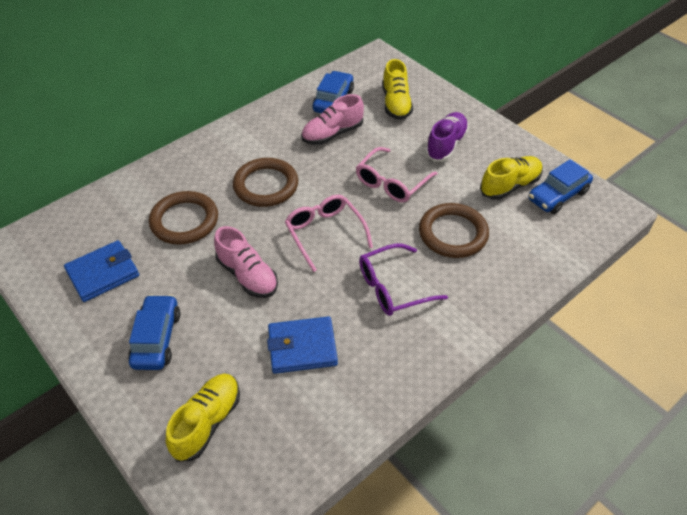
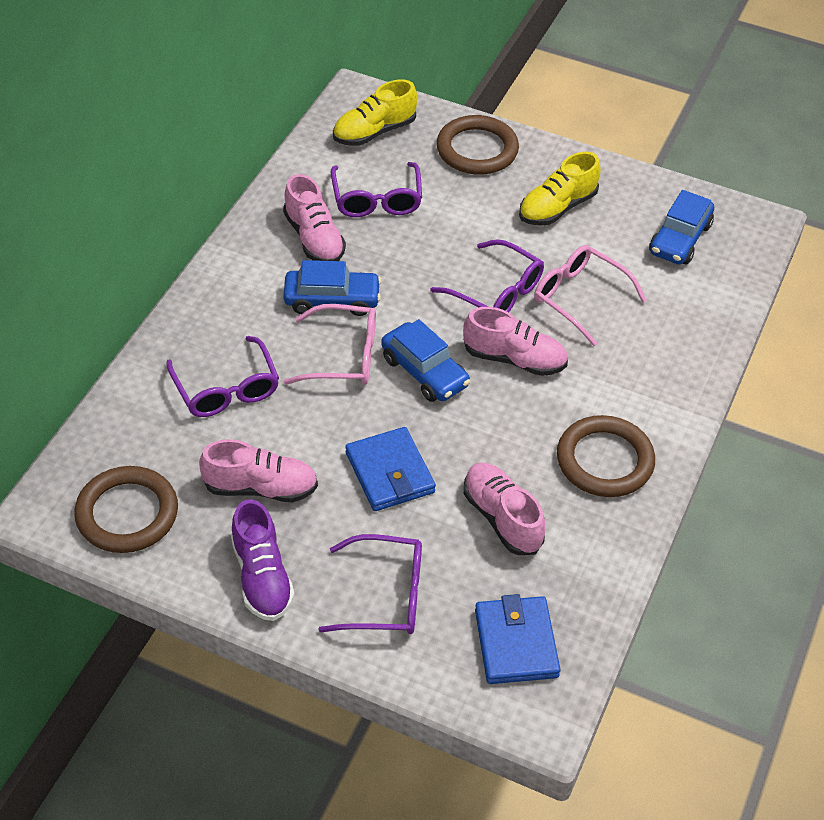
pink shoe: [214,226,278,298] [301,94,364,145] = 2 -> [199,439,318,502] [283,174,346,261] [463,307,568,376] [464,462,545,555] = 4
purple glasses: [359,244,448,316] = 1 -> [166,336,279,417] [318,534,422,634] [331,162,422,217] [431,239,544,312] = 4
yellow shoe: [166,374,240,461] [382,59,413,120] [480,156,543,200] = 3 -> [333,80,417,146] [519,152,601,226] = 2

